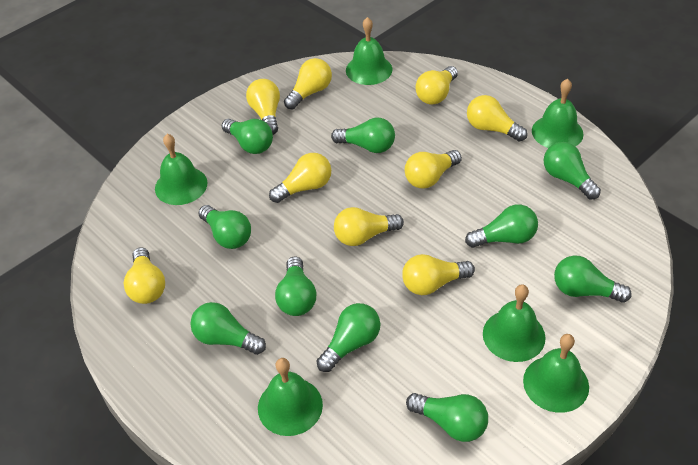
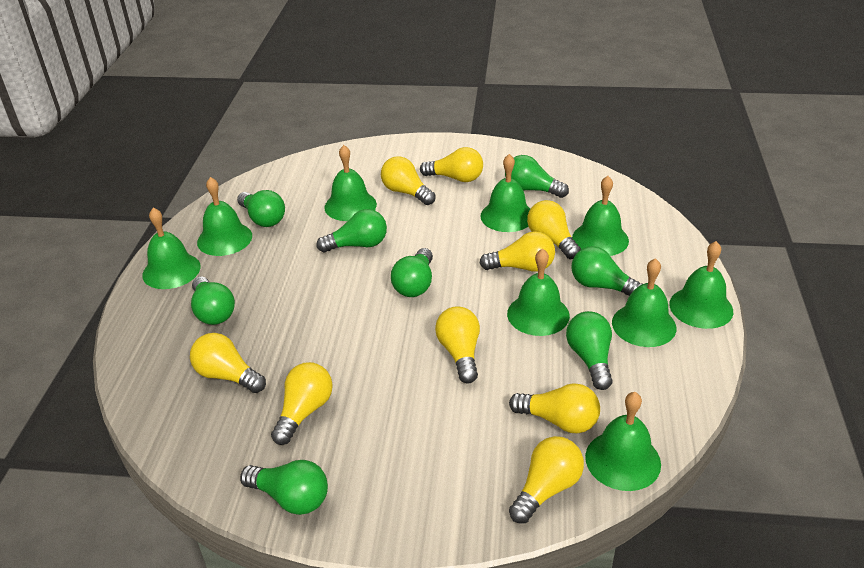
green bell: [155,134,208,205] [258,358,323,436] [346,17,392,85] [483,284,546,362] [523,334,589,413] [532,79,584,148] = 6 -> [142,208,201,289] [197,177,252,256] [324,145,377,221] [480,154,530,232] [507,248,570,336] [572,176,629,256] [585,392,661,491] [612,258,676,347] [669,241,733,329] = 9
green light bulb: [190,302,266,355] [198,205,251,249] [222,119,273,154] [275,256,316,316] [317,303,380,372] [331,118,395,153] [406,393,488,442] [465,204,538,248] [544,142,601,200] [554,256,632,303] = 10 -> [191,276,235,325] [237,190,285,227] [240,460,328,515] [316,209,387,252] [391,248,433,297] [505,155,569,198] [566,311,613,390] [571,246,642,296] = 8

